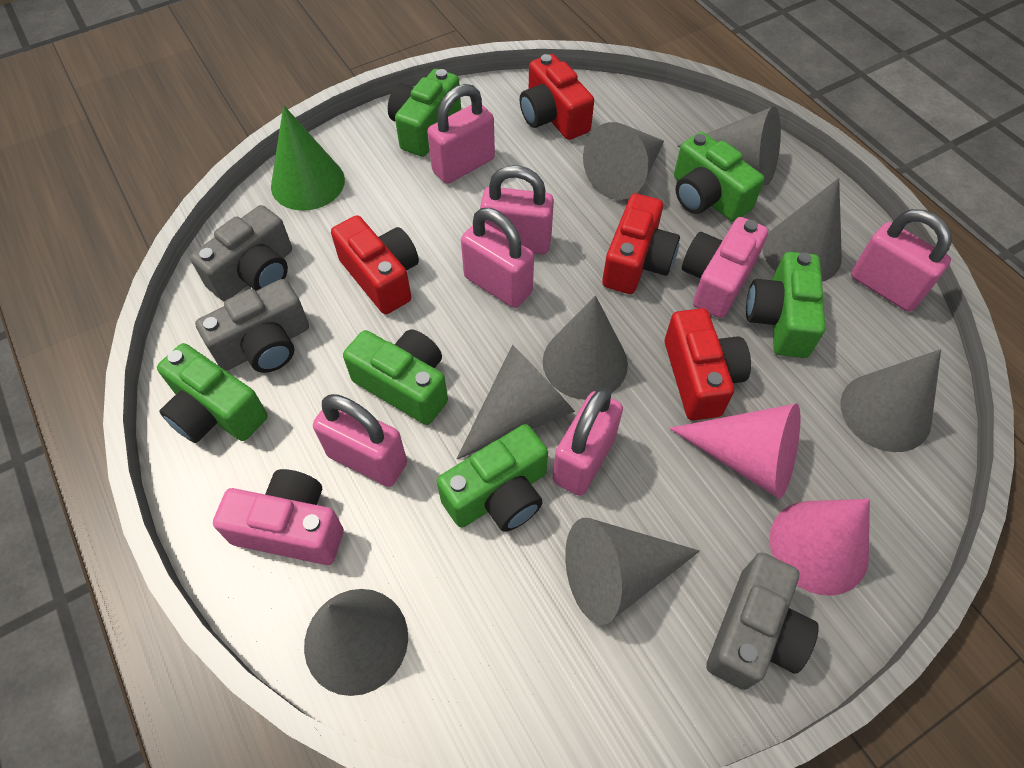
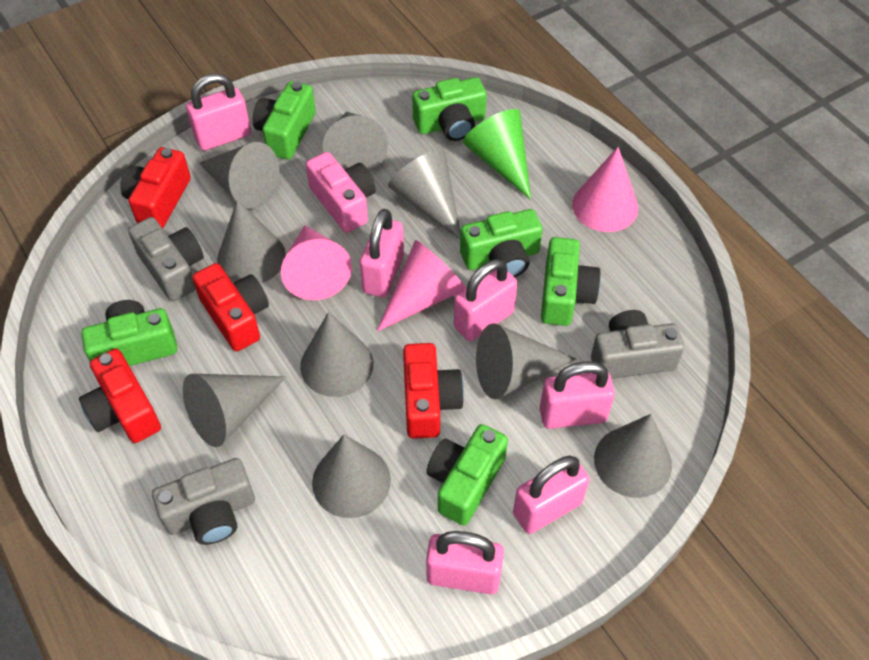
grey cone: [304,589,408,696] [457,345,575,459] [543,295,628,400] [565,518,700,625] [583,122,664,200] [677,106,781,185] [762,178,842,282] [841,349,941,452] = 8 -> [183,374,286,447] [199,142,280,209] [217,200,286,283] [300,312,373,397] [312,434,391,518] [323,112,388,172] [388,149,461,240] [476,323,576,399] [594,414,672,498] = 9
pink camera: [213,469,344,565] [682,217,768,318] = 2 -> [306,152,375,233] = 1
pink cone: [669,403,800,499] [769,499,870,596] = 2 -> [281,225,352,300] [377,240,466,332] [572,147,638,232] = 3

